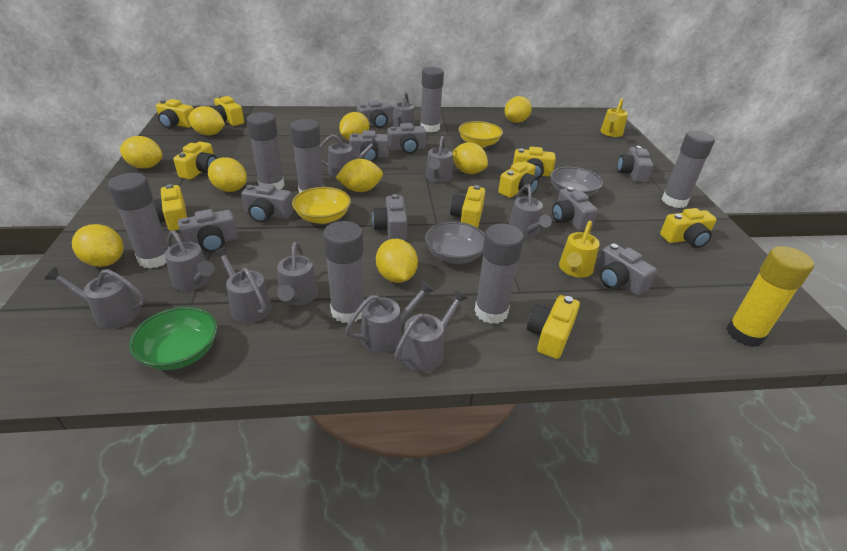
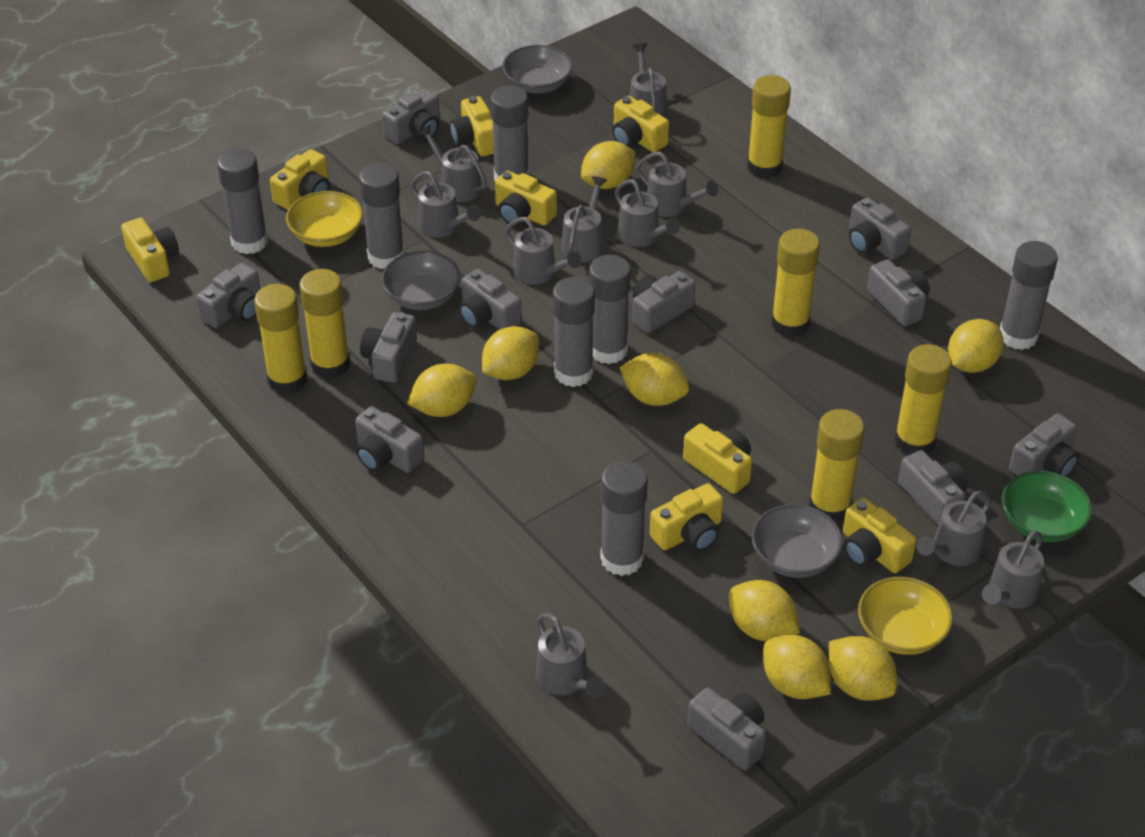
grey bowl: [425,222,485,264] [550,167,603,197] = 2 -> [381,251,461,310] [502,45,573,94] [751,504,843,578] = 3
grey camera: [178,209,238,252] [241,183,294,223] [349,130,389,162] [357,100,393,128] [372,194,407,241] [387,123,426,154] [552,187,598,231] [597,243,657,296] [617,146,654,183] = 9 -> [196,263,260,328] [355,406,424,473] [360,312,417,383] [382,88,440,144] [459,269,522,330] [633,271,695,333] [687,687,766,770] [849,198,911,260] [867,260,929,326] [898,450,968,525] [1009,414,1079,476] = 11
yellow camera: [153,184,187,231] [156,99,194,128] [173,142,217,180] [211,95,244,126] [450,185,485,228] [498,161,539,198] [513,147,556,178] [527,295,580,359] [660,208,716,248] = 9 -> [121,218,179,282] [270,149,330,210] [450,96,494,156] [495,171,557,226] [612,96,669,152] [650,483,723,552] [683,423,752,494] [843,498,916,573] = 8
yellow glue stick: [726,246,814,347] = 1 -> [254,284,307,394] [299,269,350,378] [747,75,791,178] [771,229,820,337] [809,409,865,522] [894,344,952,455] = 6
yellow lemon: [72,224,124,267] [120,136,163,169] [188,106,225,136] [208,157,247,192] [336,159,383,192] [339,112,369,140] [376,239,418,283] [453,142,488,174] [505,96,532,123] = 9 -> [407,364,477,417] [482,326,539,380] [581,141,635,189] [620,353,689,406] [729,580,800,641] [763,635,831,699] [829,636,897,701] [948,319,1004,373] = 8
yellow watering can: [559,221,600,278] [600,98,628,137] = 2 -> none = 0

